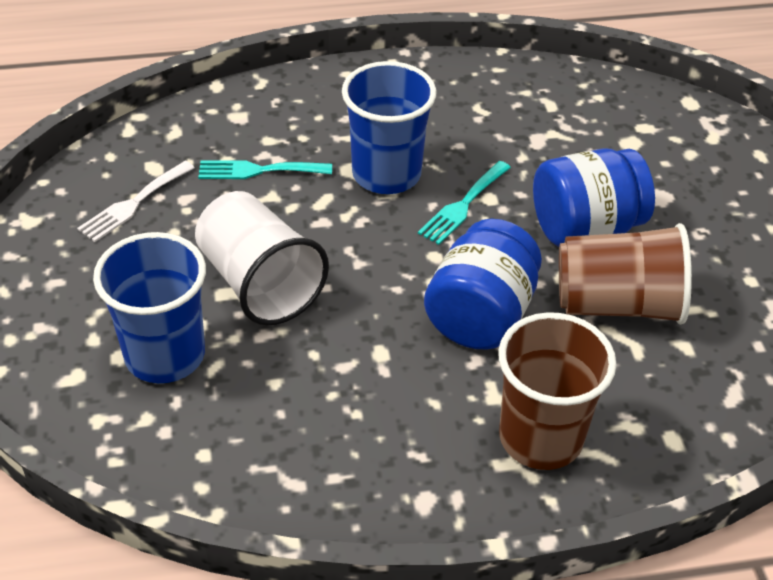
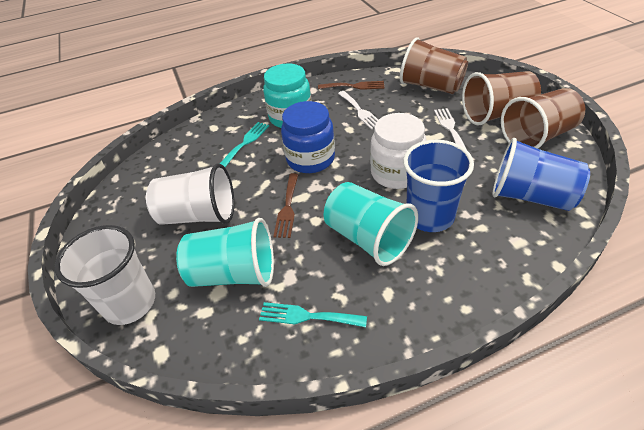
blue jar: [424,219,542,349] [533,148,655,247] = 2 -> [281,101,335,173] = 1
brown cup: [498,312,617,470] [559,223,692,325] = 2 -> [400,37,468,94] [462,71,541,126] [501,88,585,149] = 3
brown fork: none = 0 -> [273,173,299,238] [318,81,384,90] = 2
turquoise cup: none = 0 -> [176,218,274,287] [324,182,418,266] = 2
turquoise jar: none = 0 -> [263,63,311,128] = 1
white cup: [195,191,329,326] = 1 -> [55,225,155,325] [146,163,234,225] = 2
white fork: [77,161,194,242] = 1 -> [338,91,378,129] [434,108,467,150] = 2
white jar: none = 0 -> [370,113,427,189] = 1

